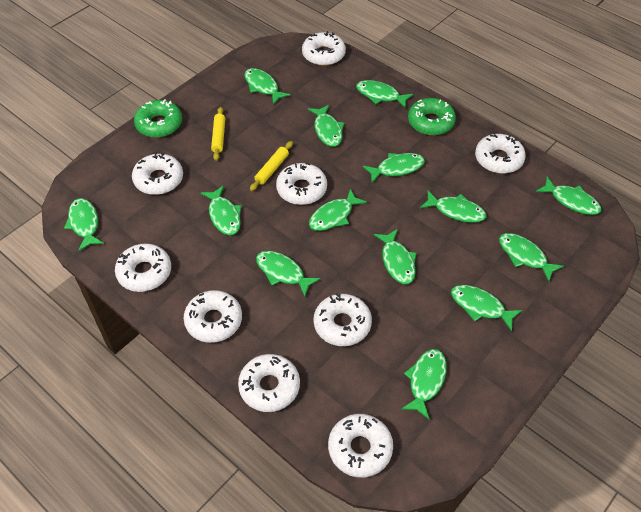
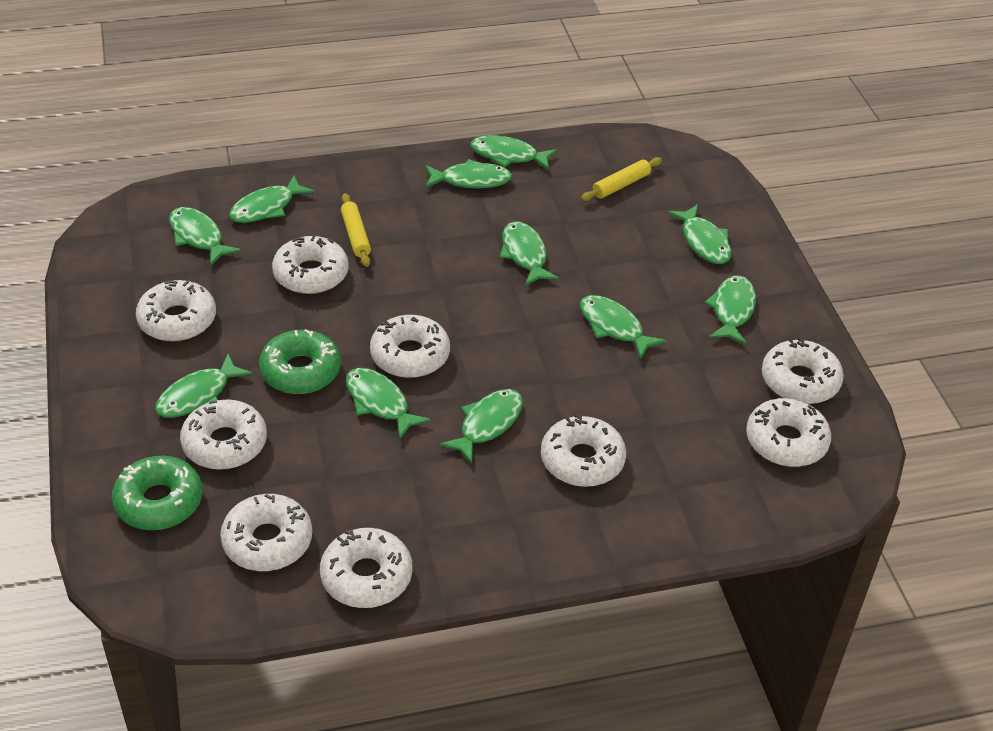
green fish: [64,198,104,251] [201,185,242,235] [244,68,290,105] [256,251,321,297] [308,105,344,147] [309,189,367,231] [356,80,413,108] [363,153,425,183] [374,229,416,284] [401,349,447,419] [420,191,486,223] [451,285,522,331] [499,233,564,282] [536,176,601,215] = 14 -> [155,354,253,418] [169,207,241,265] [229,175,315,223] [346,368,431,439] [425,159,513,188] [439,389,523,464] [471,135,557,170] [500,221,559,286] [580,295,666,359] [667,204,732,264] [704,275,756,344] = 11

